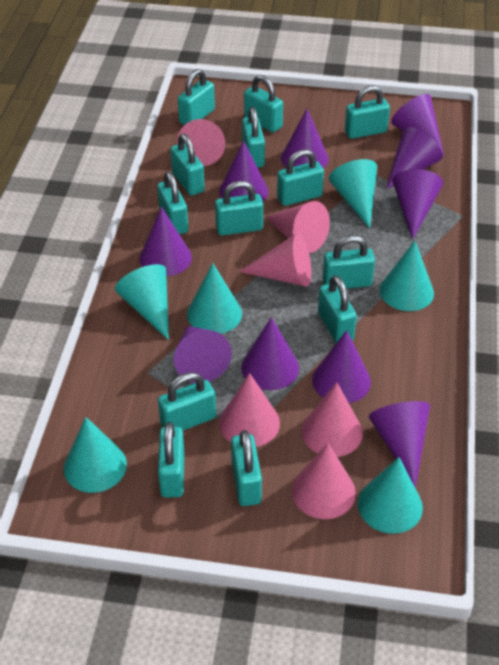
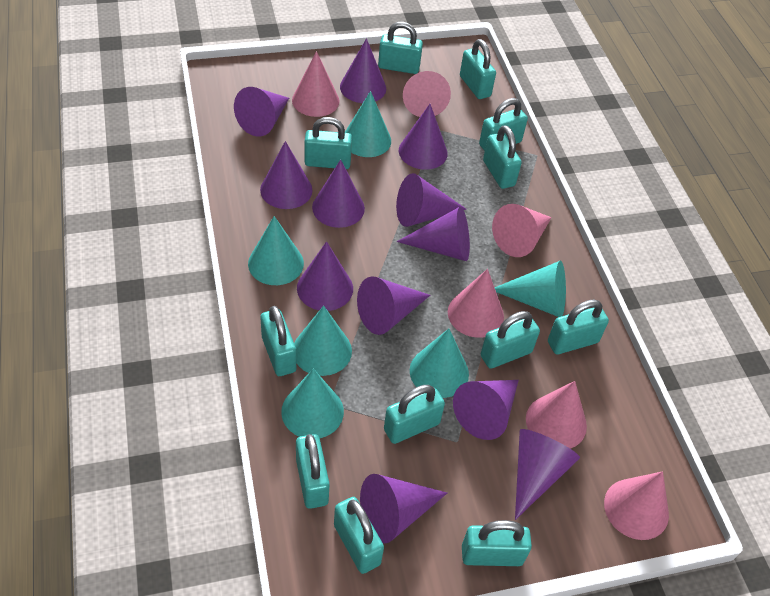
purple cone: [139,207,192,276] [174,326,232,383] [219,141,268,201] [241,317,299,390] [281,108,328,168] [312,330,371,403] [369,401,430,488] [386,127,443,189] [391,94,444,156] [392,169,443,239] = 10 -> [234,87,289,137] [260,141,312,209] [297,241,353,311] [312,160,365,228] [340,38,386,103] [357,276,430,335] [360,474,447,543] [396,173,466,227] [397,207,470,261] [399,104,448,170] [453,380,519,440] [515,429,580,520] = 12
turquoise padlock: [157,171,188,234] [158,372,216,430] [158,422,185,497] [170,134,205,196] [178,69,215,125] [215,181,263,236] [231,430,262,506] [242,107,265,168] [244,75,283,132] [277,149,324,206] [318,275,357,343] [322,235,375,289] [345,85,390,139] = 13 -> [260,306,296,376] [296,434,330,509] [305,117,352,169] [334,497,384,574] [378,22,423,74] [384,385,445,444] [460,39,496,99] [462,520,532,566] [479,98,528,151] [481,311,540,369] [483,125,522,189] [548,299,609,354] = 12

